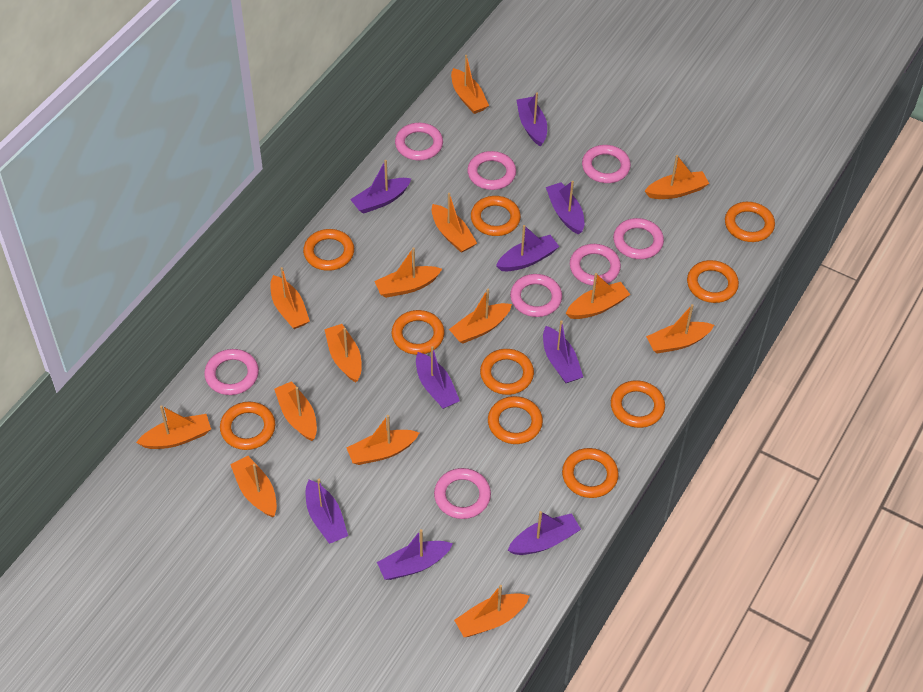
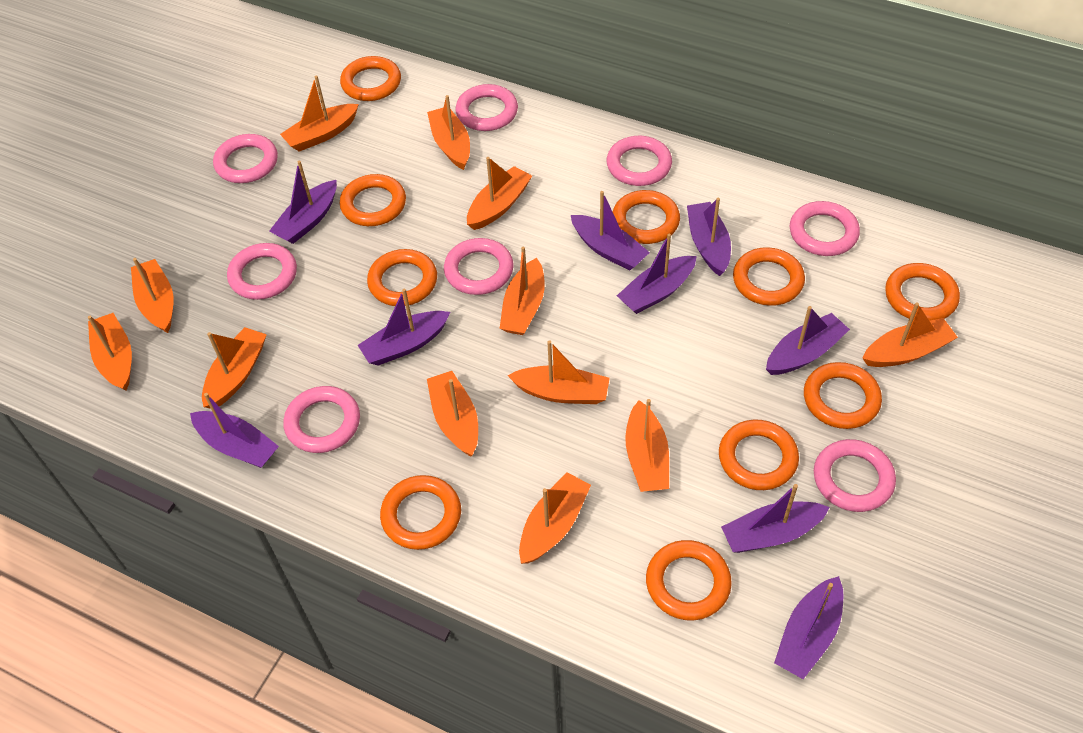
orange boat: [136,405,211,449] [230,456,277,517] [270,267,310,329] [274,381,317,441] [324,324,362,382] [346,415,419,465] [375,248,442,298] [432,193,477,253] [449,289,512,343] [451,55,489,114] [454,585,529,637] [566,273,630,319] [645,155,709,199] [646,304,714,354] = 14 -> [88,313,132,391] [131,258,173,333] [202,327,267,409] [280,76,359,152] [427,95,470,170] [427,371,478,457] [467,157,532,230] [499,246,545,335] [507,341,610,404] [519,472,591,564] [625,399,669,492] [862,303,958,367] = 12

